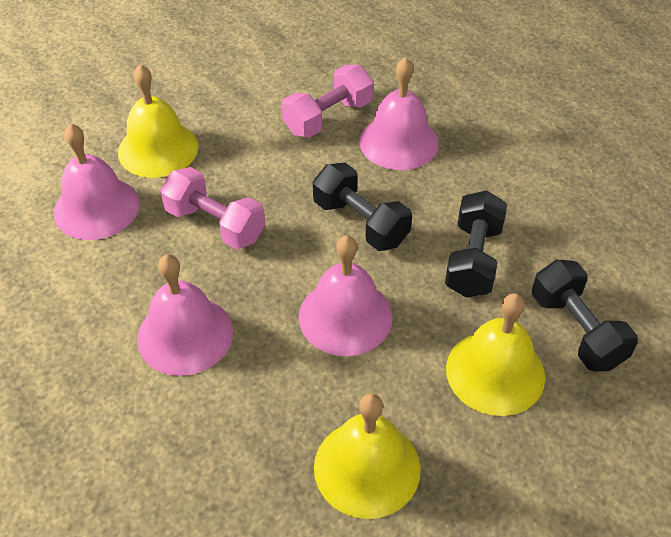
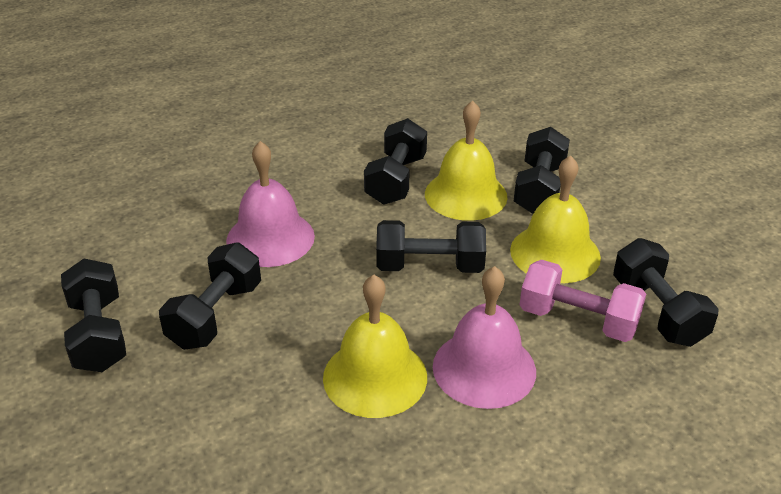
black dumbbell: [313,163,412,251] [445,191,507,297] [532,259,638,372] = 3 -> [61,258,126,372] [159,242,261,350] [364,118,427,205] [376,220,486,273] [514,127,570,214] [613,238,719,347] = 6
pink bell: [53,123,140,240] [137,254,233,376] [299,235,393,356] [360,57,439,170] = 4 -> [226,141,315,267] [433,266,536,409] = 2
pink dumbbell: [160,167,265,249] [282,65,373,138] = 2 -> [520,260,646,342] = 1

